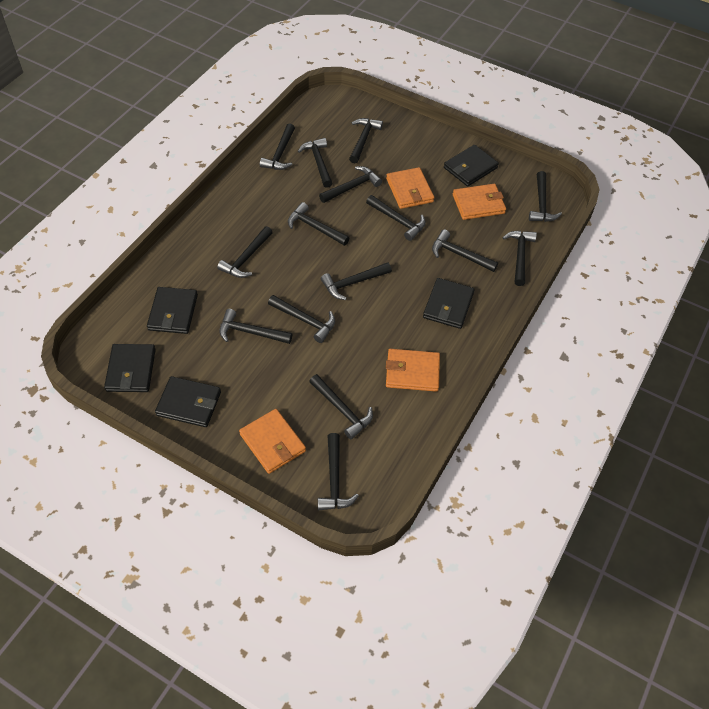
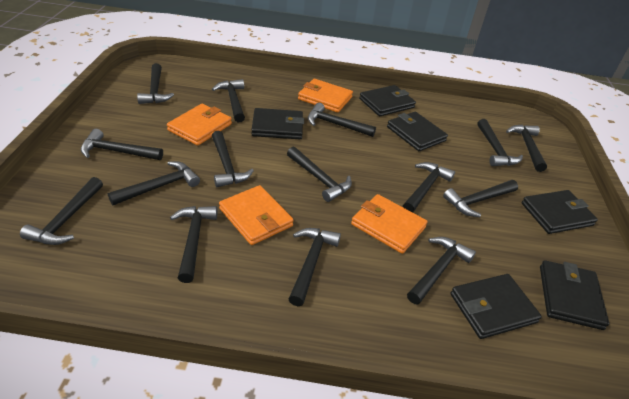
black wallet: [104,344,156,392] [147,287,198,334] [155,376,221,427] [423,278,475,329] [444,145,499,187] = 5 -> [251,108,304,139] [359,85,416,116] [387,112,448,151] [450,274,542,339] [522,190,598,234] [540,260,609,330] = 6

